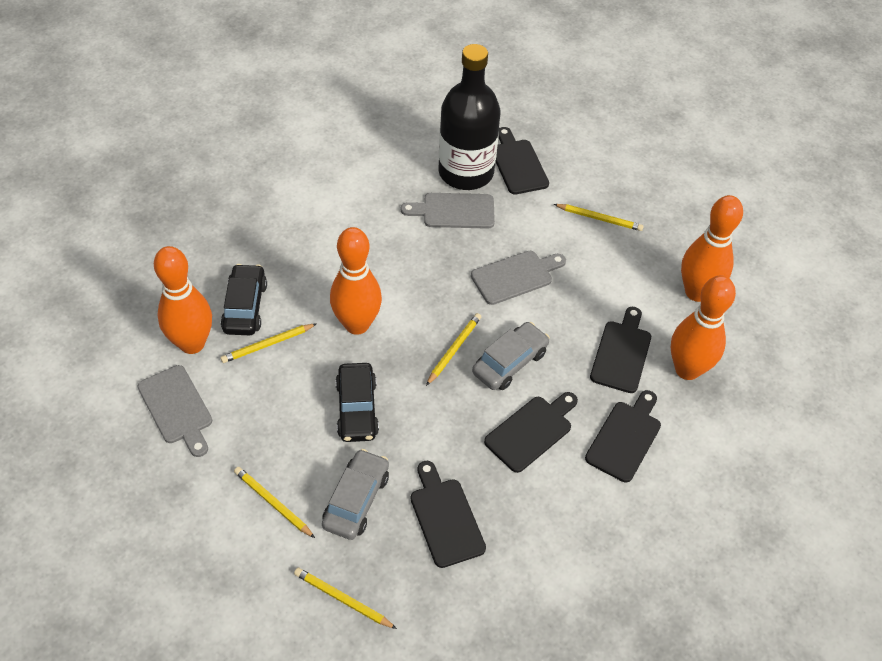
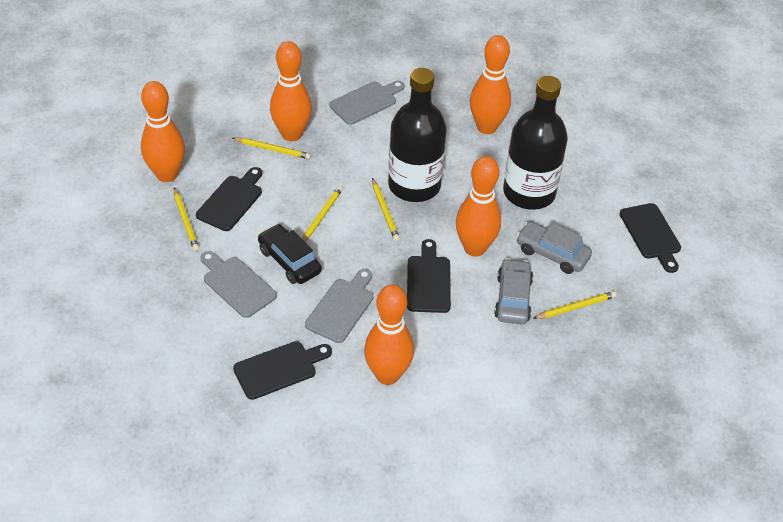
black bottle: [438,44,500,190] = 1 -> [388,68,447,202] [503,76,568,210] = 2
black car: [221,264,267,335] [336,363,379,442] = 2 -> [258,224,322,284] = 1
black cutting board: [411,461,486,568] [484,392,578,473] [495,127,549,195] [585,390,661,482] [590,307,651,393] = 5 -> [196,167,262,231] [233,341,332,400] [407,239,451,313] [620,203,681,273] = 4
orange bowling pin: [154,246,212,354] [330,227,382,335] [671,275,736,380] [681,195,743,302] = 4 -> [141,81,185,182] [270,41,312,141] [364,284,414,385] [456,156,501,257] [470,35,511,134] = 5

